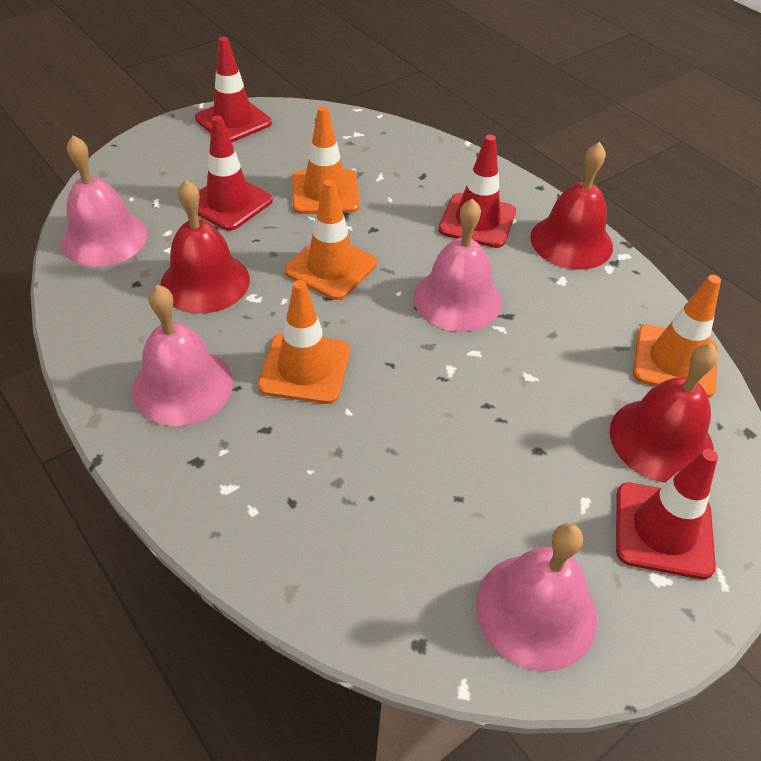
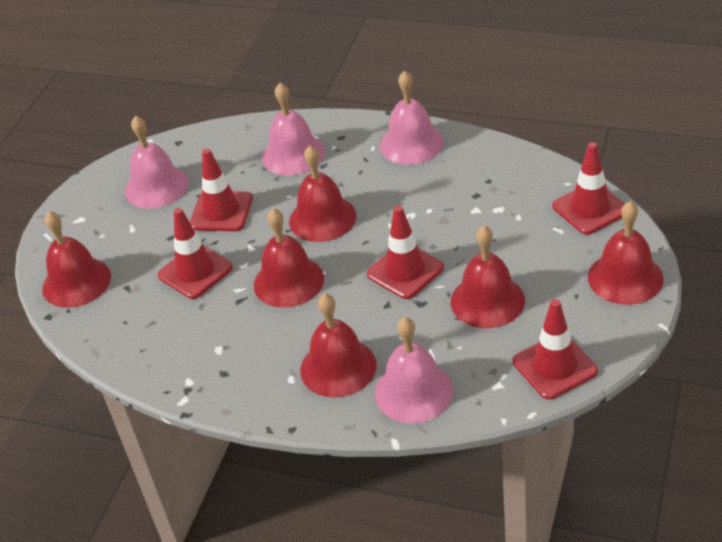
orange traffic cone: [258,280,350,404] [285,179,377,300] [292,106,360,214] [633,275,721,398] = 4 -> none = 0
red bell: [160,180,250,314] [530,142,613,269] [610,343,718,483] = 3 -> [42,211,111,308] [254,208,324,308] [289,145,356,242] [300,294,377,398] [451,226,525,328] [588,201,663,305] = 6
red traffic cone: [195,37,272,142] [198,115,273,231] [438,135,516,248] [616,449,718,580] = 4 -> [158,208,233,299] [190,148,253,231] [367,205,444,299] [513,299,598,399] [553,142,624,235] = 5

